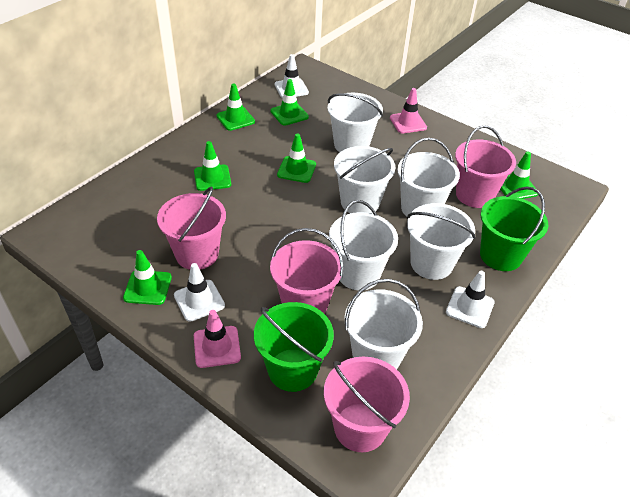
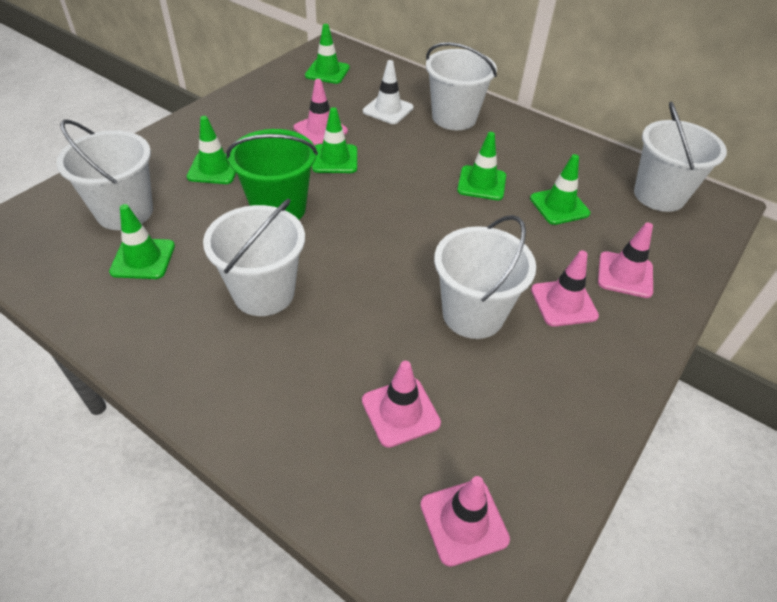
green bucket: [254,302,334,392] [480,187,548,271] = 2 -> [226,129,318,220] = 1
pink bucket: [157,186,226,270] [270,228,344,314] [324,357,410,452] [455,125,516,208] = 4 -> none = 0
pink traffic cone: [194,310,241,368] [390,88,427,133] = 2 -> [294,79,348,145] [362,361,441,448] [420,476,510,567] [531,250,599,327] [598,223,653,298] = 5
white bucket: [328,93,383,152] [329,200,398,290] [334,146,395,214] [344,279,423,369] [398,138,460,217] [407,203,476,280] = 6 -> [56,120,153,230] [203,199,305,316] [426,42,497,130] [434,215,536,339] [634,101,727,212] = 5
white traffic cone: [174,263,225,322] [275,54,309,98] [446,271,495,328] = 3 -> [363,60,414,124] = 1

